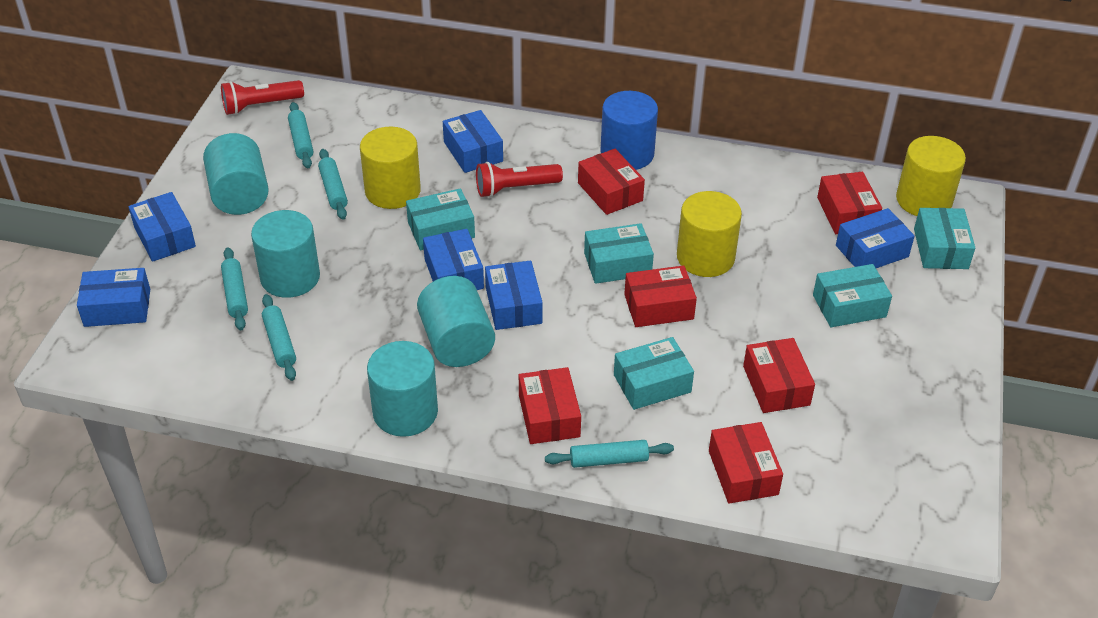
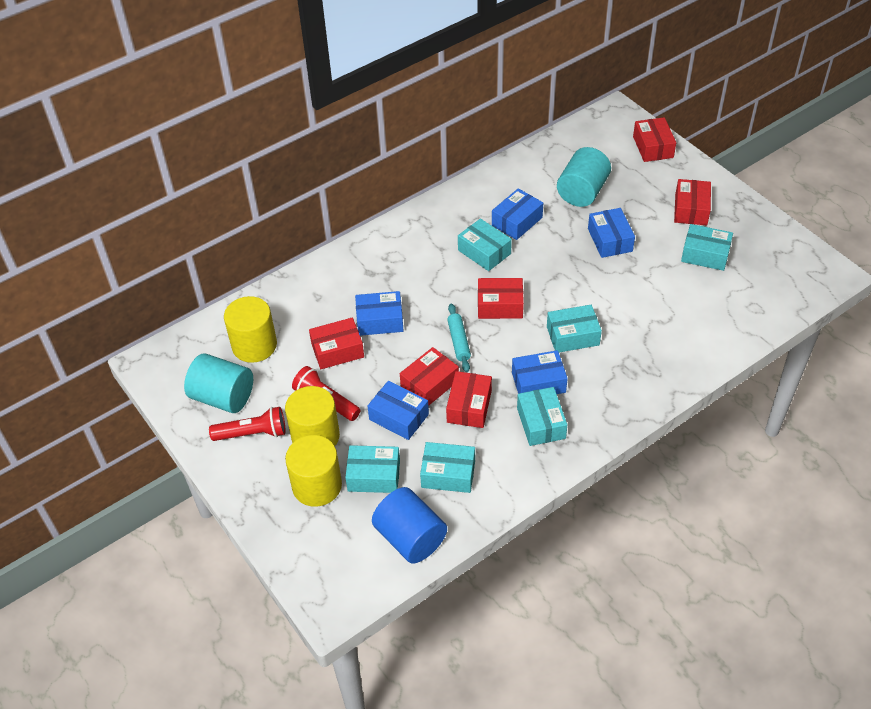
blue box: [77,268,150,327] [128,192,196,262] [423,229,484,290] [443,110,503,173] [485,260,543,330] [836,208,915,268] = 6 -> [355,291,404,336] [368,381,429,440] [492,188,543,240] [512,350,568,394] [588,208,635,258] = 5
turquoise box: [406,188,475,250] [584,223,654,284] [614,337,694,410] [813,264,892,327] [914,208,975,269] = 5 -> [345,445,400,493] [420,442,475,493] [458,218,512,271] [517,387,568,446] [547,305,602,352] [681,224,733,271] = 6
turquoise cylinder: [203,133,269,215] [251,210,320,298] [367,341,438,437] [417,276,495,367] = 4 -> [184,353,253,413] [557,147,611,207] = 2
turquoise rolling pin: [221,247,248,330] [262,294,296,381] [288,102,313,169] [318,149,348,220] [545,440,674,468] = 5 -> [447,304,471,372] = 1

